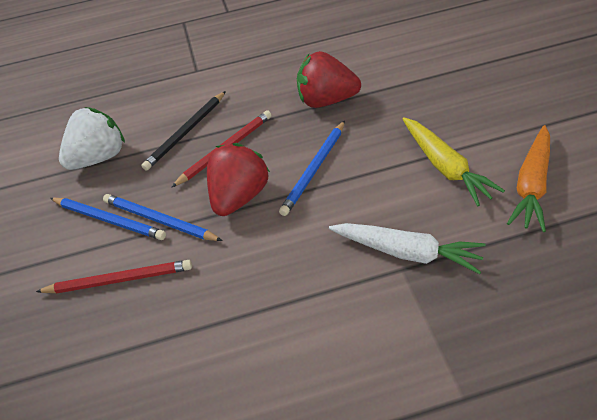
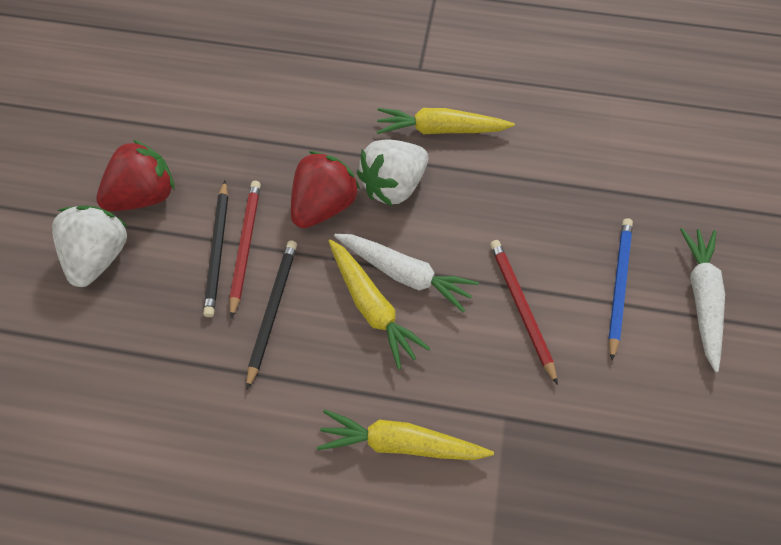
black pencil: [141,91,226,171] = 1 -> [203,181,228,317] [246,241,297,389] = 2
blue pencil: [50,198,166,240] [103,194,222,241] [279,121,345,216] = 3 -> [608,218,633,360] = 1
orange carrot: [507,125,550,232] = 1 -> none = 0
white carrot: [329,223,486,274] = 1 -> [334,234,479,313] [680,228,725,372] = 2
white strawberry: [59,107,125,170] = 1 -> [52,206,128,287] [357,139,428,206] = 2
yellow carrot: [403,117,505,206] = 1 -> [317,410,494,460] [329,239,431,369] [377,108,515,134] = 3

